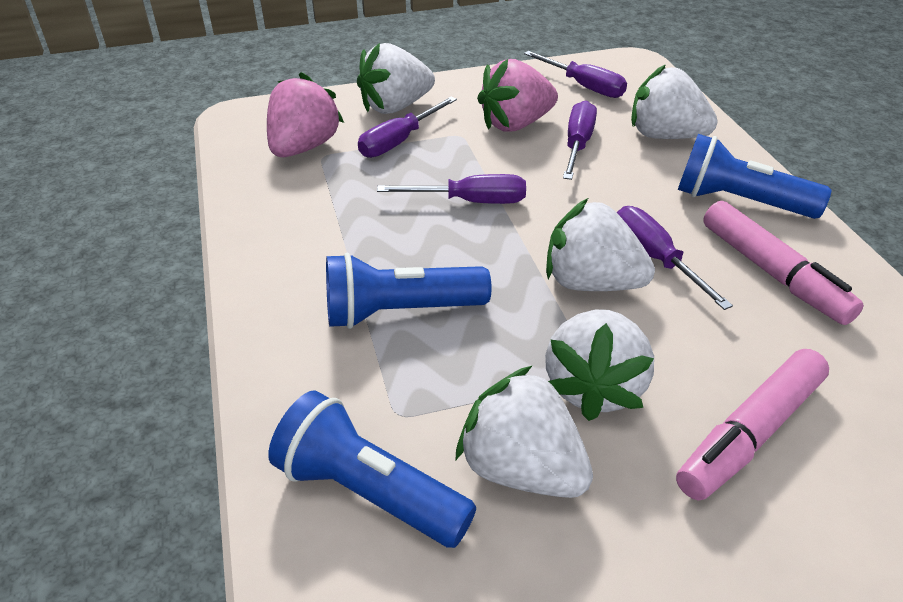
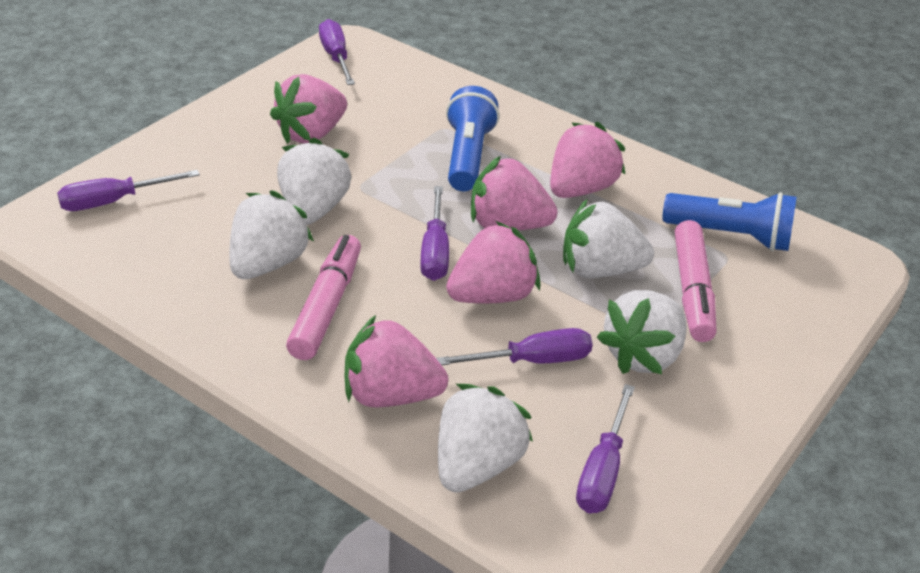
blue flashlight: [268,390,476,548] [326,253,491,329] [678,134,831,219] = 3 -> [446,86,500,191] [662,192,797,251] = 2
pink strawberry: [267,72,344,157] [477,59,558,131] = 2 -> [270,74,347,144] [345,315,448,407] [446,221,541,303] [471,156,558,231] [550,122,626,198] = 5

